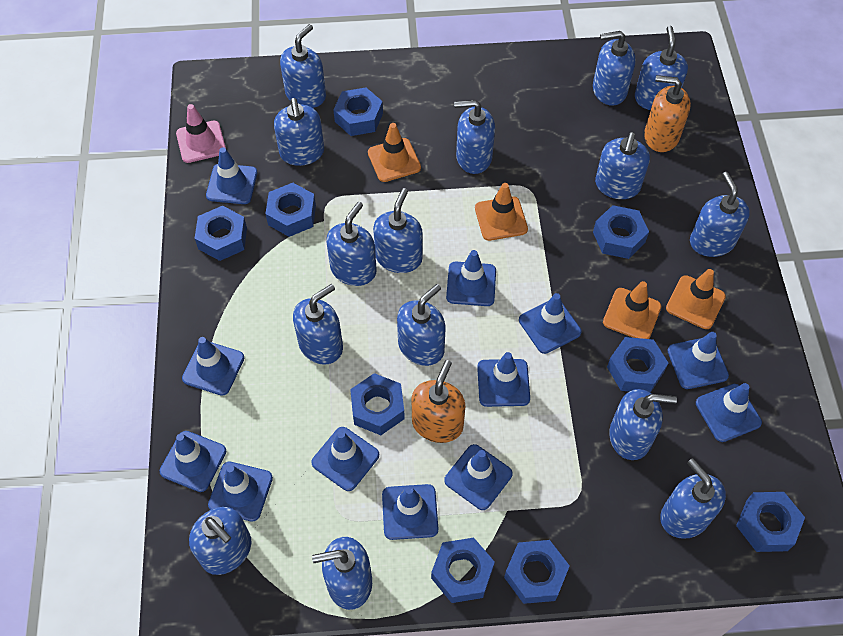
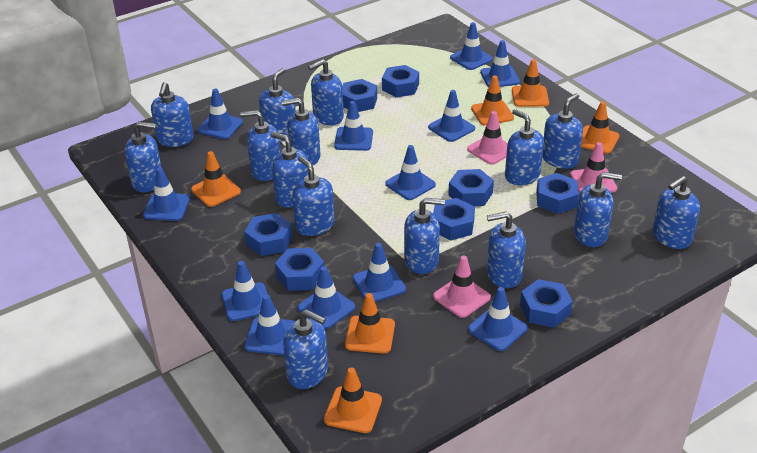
blue nut: [195,206,247,261] [265,183,316,237] [333,87,383,136] [350,373,405,435] [431,538,495,603] [504,540,570,604] [593,205,649,259] [607,337,668,393] [736,492,805,552] = 9 -> [244,213,292,256] [275,248,324,291] [342,79,377,112] [382,65,419,97] [433,198,475,240] [448,169,494,206] [520,279,573,328] [536,173,579,214] = 8
orange soap dispenser: [411,360,465,443] [644,75,691,152] = 2 -> none = 0
orange traffic cone: [368,123,421,182] [475,183,528,241] [603,281,661,339] [666,269,726,329] = 4 -> [191,151,241,207] [324,367,382,433] [345,293,395,354] [471,75,514,125] [512,59,549,107] [581,101,620,154] = 6
pink traffic cone: [176,104,226,163] = 1 -> [433,256,491,318] [467,111,508,165] [570,142,617,193] = 3

